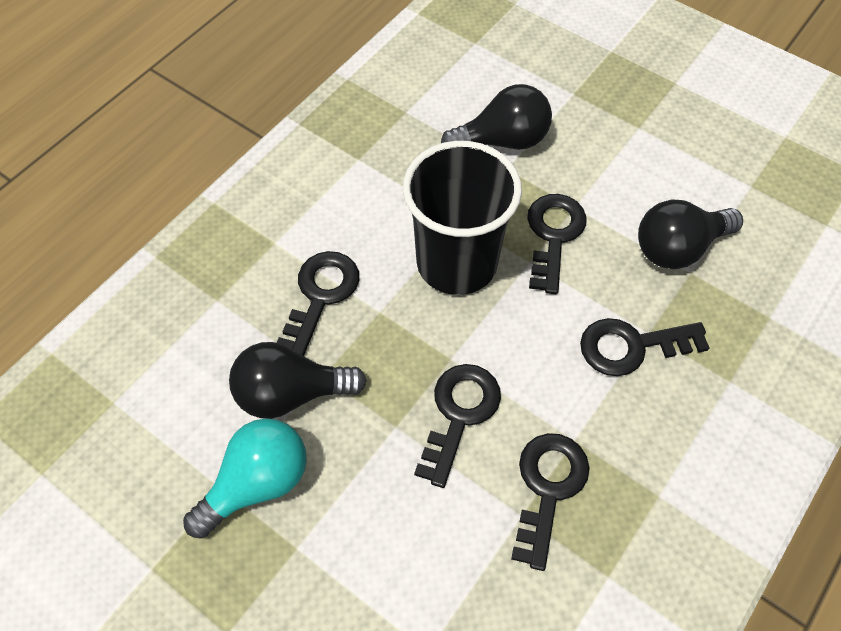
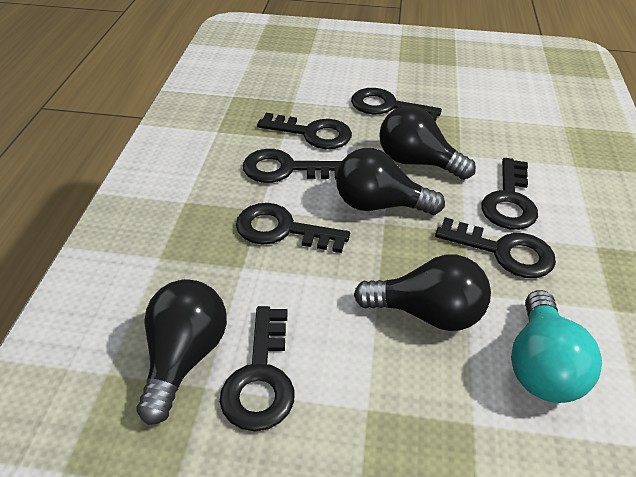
black cup: [403,141,522,295] = 1 -> none = 0
black key: [277,251,359,356] [414,364,501,488] [511,433,590,571] [527,194,587,294] [580,318,710,376] = 5 -> [220,306,295,431] [236,203,350,253] [243,149,342,183] [257,113,352,149] [351,88,442,122] [435,217,556,278] [481,158,538,230] = 7
black light bulb: [229,342,367,419] [441,84,552,150] [638,199,743,269] = 3 -> [137,279,227,425] [336,148,445,215] [354,255,491,331] [379,106,476,180] = 4

